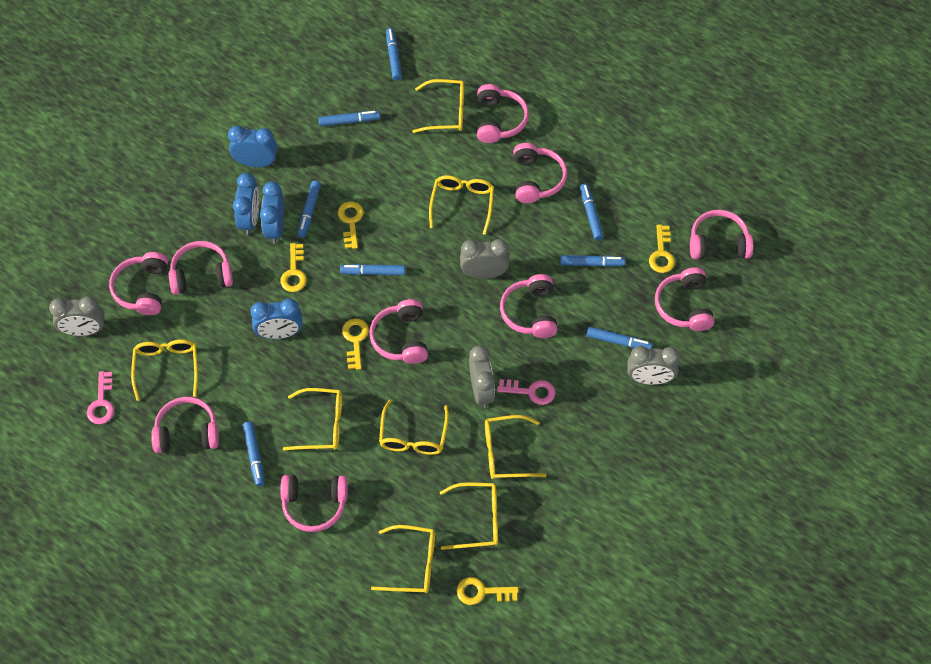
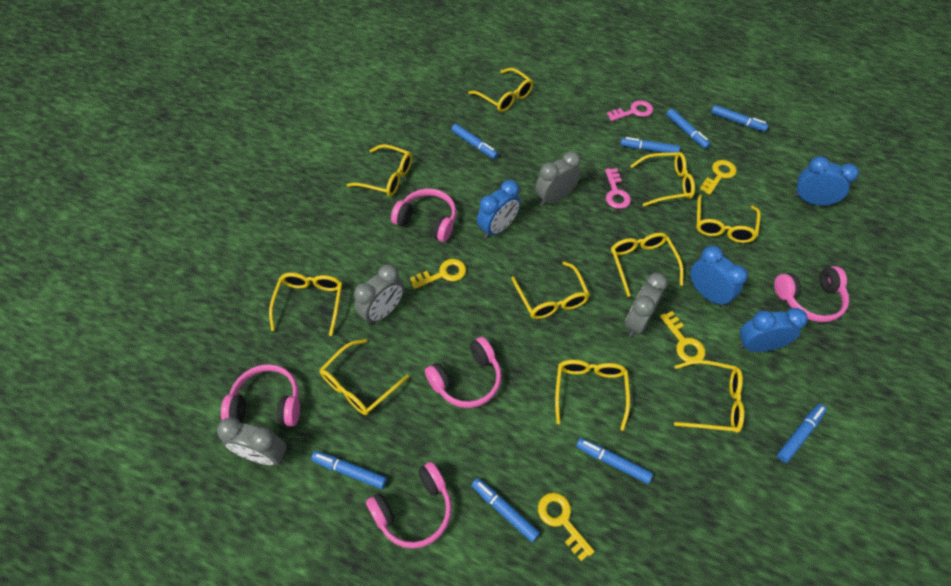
pink headphones: [109,252,168,315] [151,397,219,453] [169,241,233,295] [280,475,348,532] [369,299,428,364] [477,84,529,143] [500,274,558,338] [513,143,567,203] [655,267,714,331] [690,210,753,259] = 10 -> [221,364,300,427] [366,462,452,548] [391,189,456,242] [425,337,501,408] [774,266,849,322] = 5
yellow glasses: [131,340,198,401] [283,388,342,450] [371,525,435,593] [379,399,449,455] [412,79,464,133] [429,175,494,235] [440,482,498,550] [485,415,547,479] = 8 -> [269,273,342,336] [319,339,409,415] [347,144,412,197] [468,68,533,112] [511,261,590,319] [555,360,630,431] [611,233,683,297] [630,152,695,206] [674,360,744,433] [696,195,761,243] = 10
yellow key: [280,243,307,292] [338,201,364,249] [342,318,369,370] [456,577,519,605] [649,225,675,273] = 5 -> [410,259,466,289] [538,492,595,561] [660,311,705,362] [700,160,737,195] = 4

